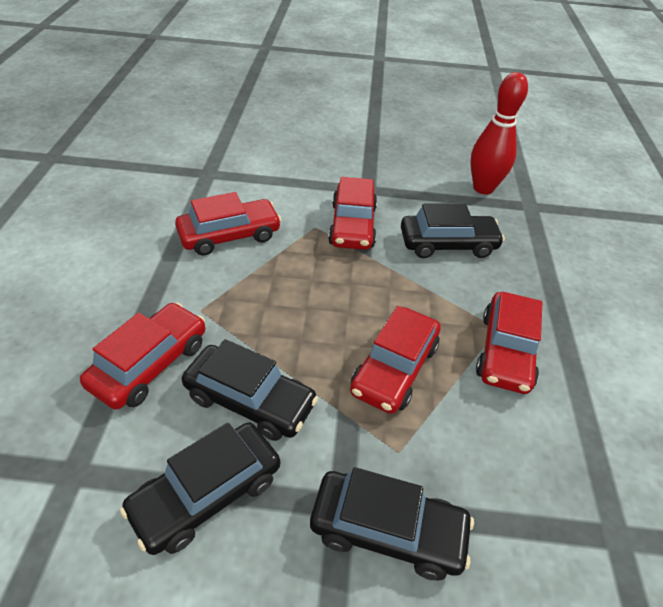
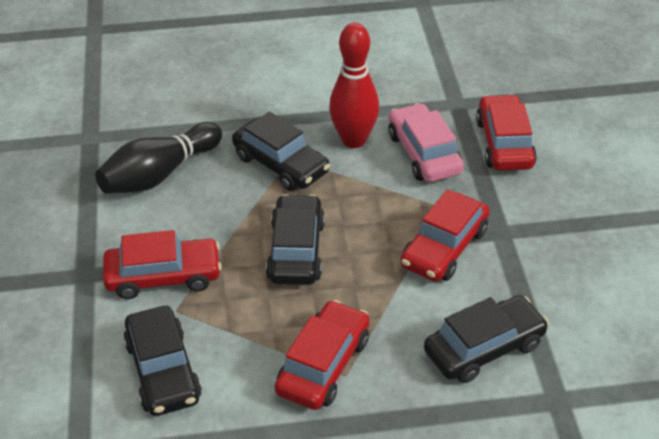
black bowling pin: none = 0 -> [95,122,222,194] = 1
pink car: none = 0 -> [389,103,464,182] = 1
red car: [80,302,205,410] [175,192,281,256] [328,177,377,250] [350,306,441,414] [476,291,542,394] = 5 -> [103,230,222,299] [275,300,370,410] [400,189,490,282] [476,94,537,171] = 4

